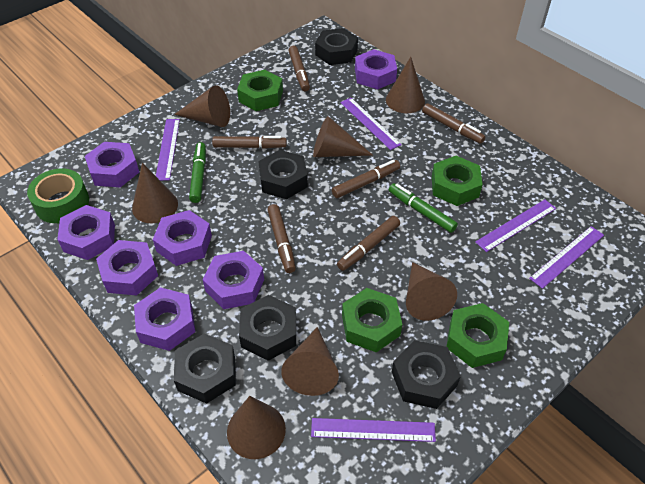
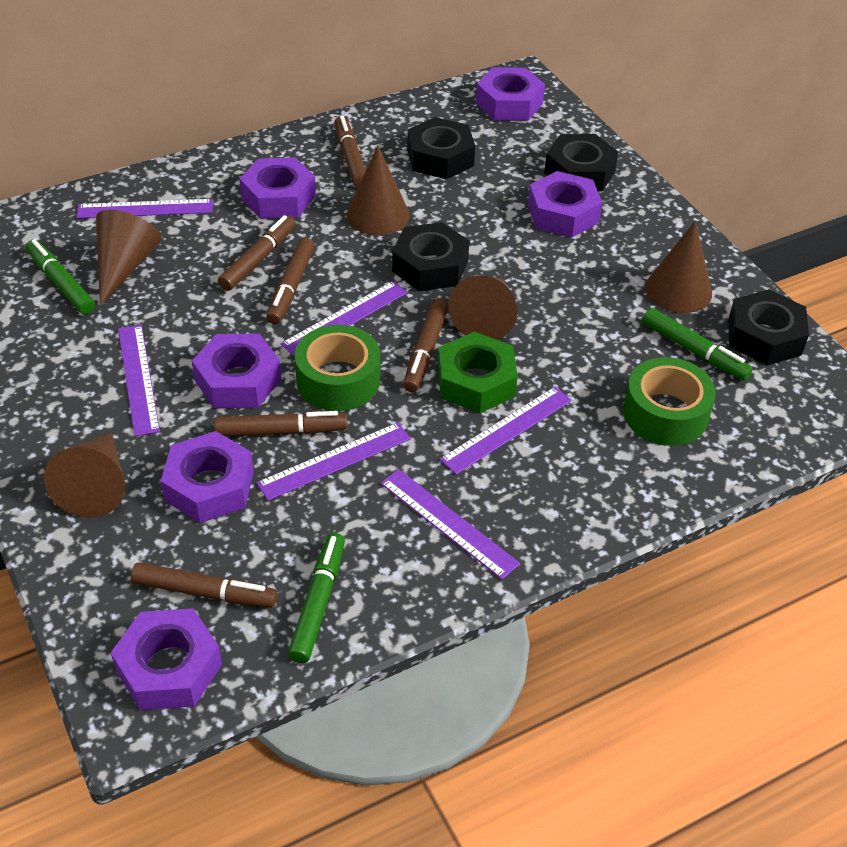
black nut: [174,334,236,404] [239,295,296,361] [258,150,308,199] [315,28,358,65] [392,340,461,409] = 5 -> [392,222,469,291] [407,117,475,179] [544,134,618,192] [728,289,809,366] = 4
brown cone: [132,163,178,223] [174,85,230,127] [227,396,286,459] [281,327,339,396] [313,116,373,157] [386,57,425,113] [406,262,457,321] = 7 -> [44,432,125,518] [96,210,162,306] [346,145,410,235] [448,275,517,340] [645,221,712,313] = 5
green marker: [189,142,206,203] [389,183,458,233] = 2 -> [26,239,95,314] [288,533,345,663] [642,308,753,380] = 3
green nut: [237,70,283,111] [342,288,402,352] [432,156,483,206] [446,303,509,368] = 4 -> [438,332,518,413] = 1
green tape: [27,169,89,223] = 1 -> [295,325,380,411] [623,357,716,446] = 2
purple nut: [57,205,115,260] [85,142,139,188] [96,240,158,296] [134,287,195,351] [153,210,212,266] [202,251,264,309] [355,49,397,89] = 7 -> [111,608,222,710] [161,431,254,523] [192,334,281,408] [240,157,316,219] [476,67,545,121] [528,171,602,238] = 6
purple ruler: [156,119,180,181] [311,418,436,442] [340,98,402,150] [475,199,556,252] [529,226,604,289] = 5 -> [76,199,213,218] [118,325,160,436] [256,422,411,501] [281,281,408,357] [380,469,520,580] [440,387,572,475] = 6

